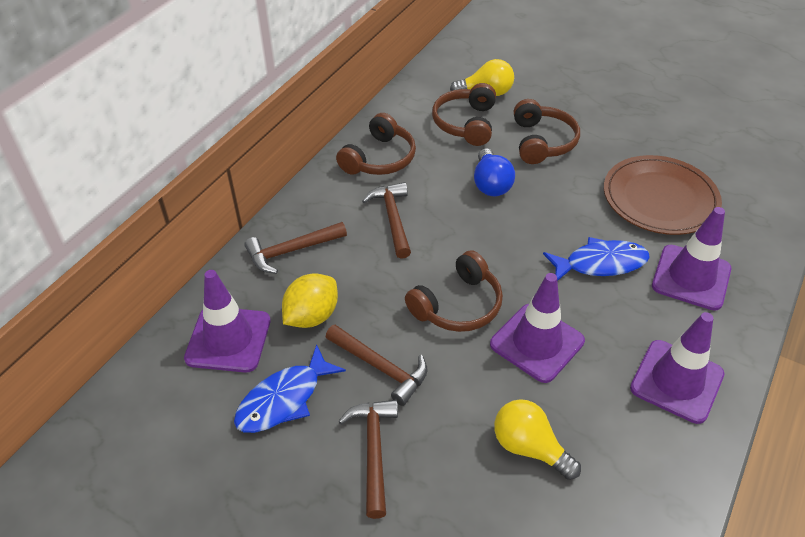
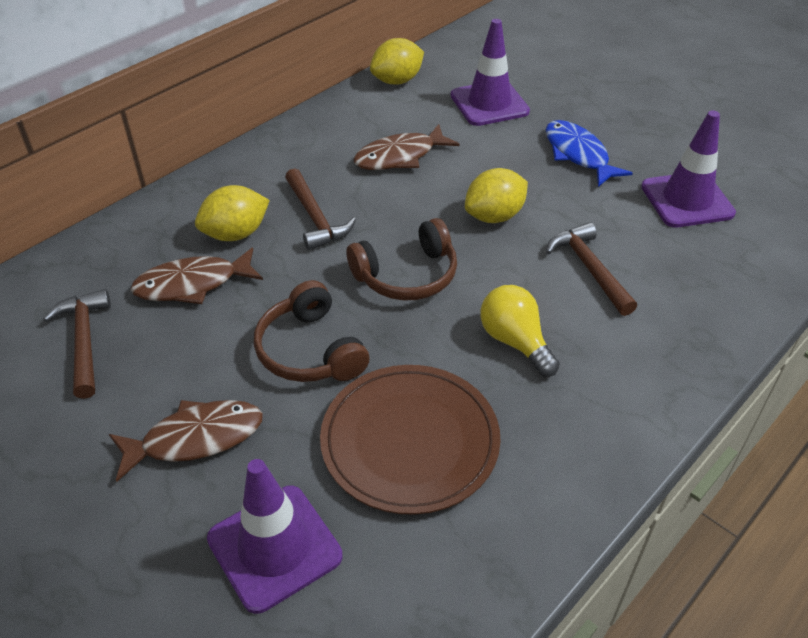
blue fish: [234,344,346,433] [543,237,650,281] = 2 -> [545,120,633,187] = 1
blue light bulb: [474,148,515,196] = 1 -> none = 0
brown fish: none = 0 -> [109,400,263,482] [131,247,263,304] [353,124,459,170] = 3
brown hammer: [244,222,347,274] [326,325,427,406] [338,400,398,519] [362,182,411,259] = 4 -> [43,289,111,399] [285,168,356,250] [546,222,637,316] = 3
brown headphones: [336,113,416,175] [405,250,503,332] [432,83,496,146] [514,99,580,164] = 4 -> [254,280,370,382] [347,218,457,301] = 2
purple traffic cone: [184,270,271,373] [490,273,585,383] [630,312,724,424] [652,207,731,311] = 4 -> [207,459,343,614] [451,19,530,126] [641,110,736,228] = 3
yellow lemon: [282,274,338,328] = 1 -> [195,185,270,241] [370,38,424,85] [465,168,528,223] = 3
yellow light bulb: [450,59,514,96] [494,399,581,480] = 2 -> [480,285,560,377] = 1

